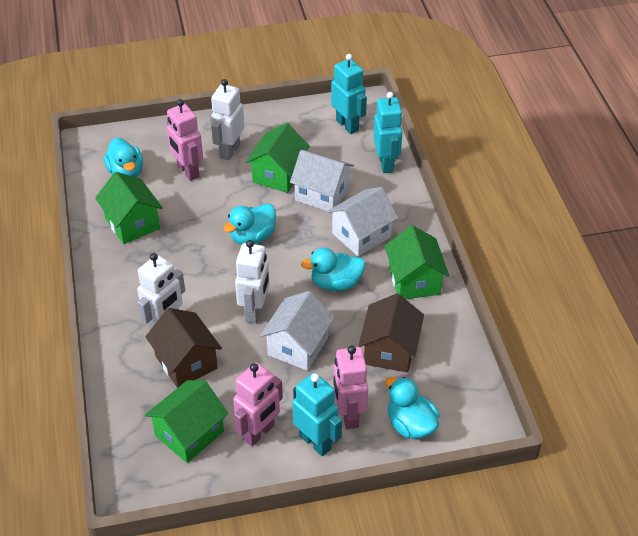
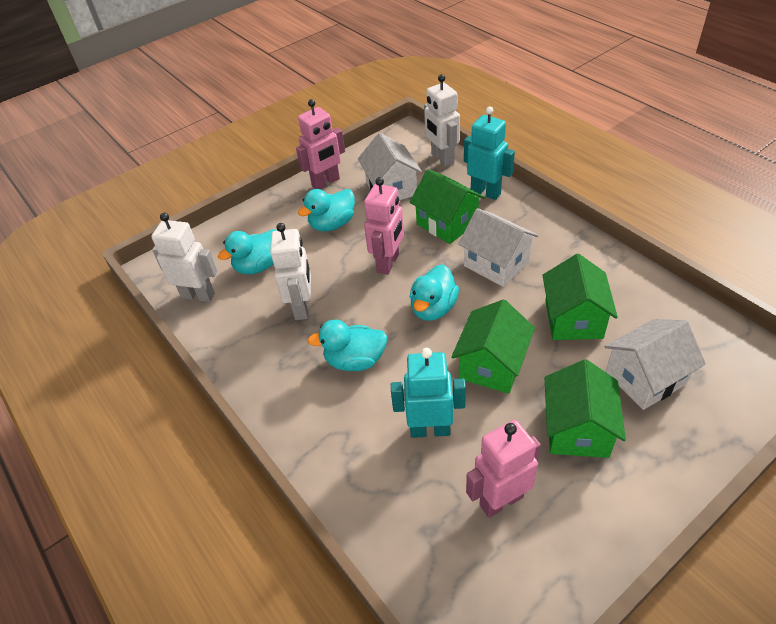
brown house: [145,308,222,388] [358,293,424,372] = 2 -> none = 0
turquoise robot: [292,373,342,456] [331,54,367,134] [373,92,403,173] = 3 -> [391,348,466,438] [464,106,515,200] = 2

